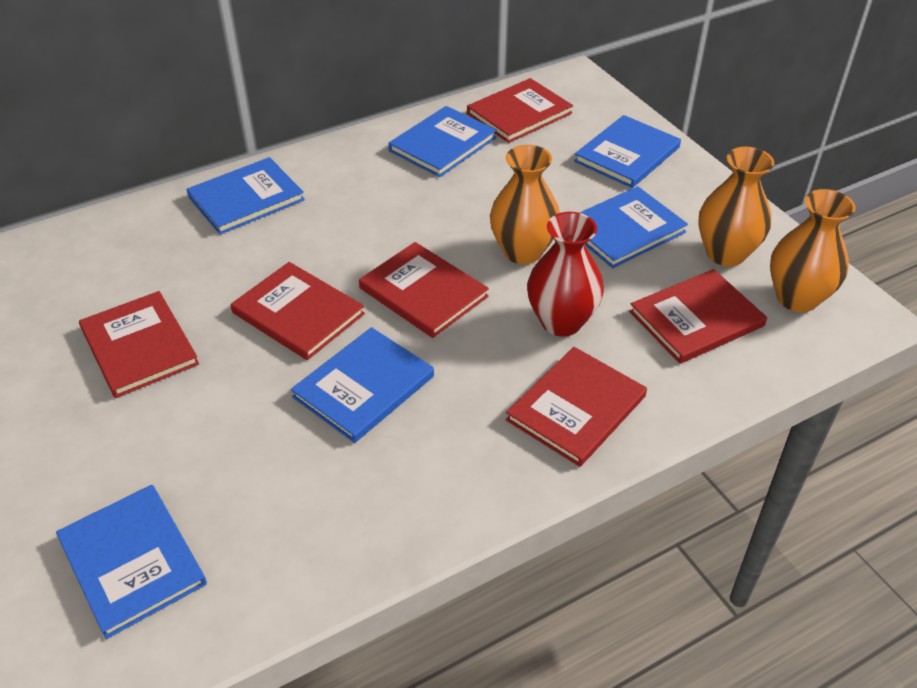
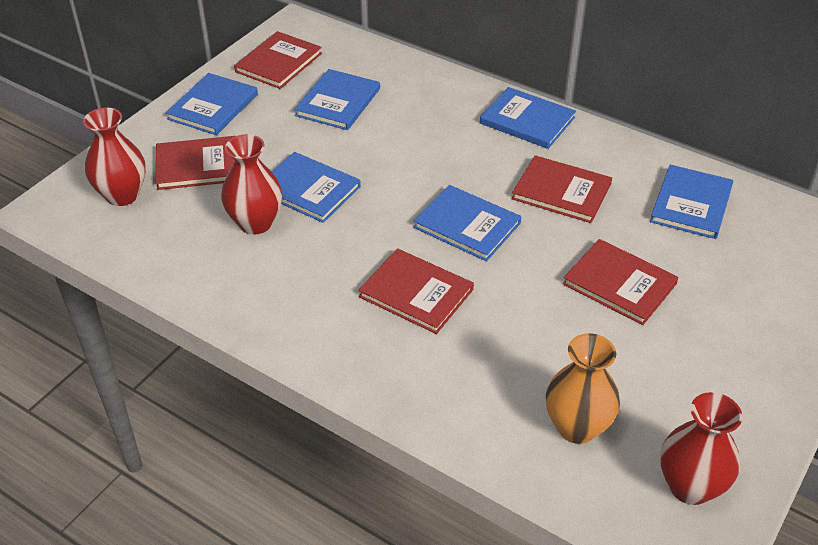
orange vase: [490,145,560,264] [698,147,774,266] [770,189,856,312] = 3 -> [546,333,620,444] = 1
red book: [79,291,199,398] [230,262,365,360] [359,242,489,338] [467,78,573,143] [506,347,647,467] [629,269,767,364] = 6 -> [156,136,235,190] [234,31,322,89] [358,248,474,334] [512,155,612,223] [563,239,679,325] = 5
red vase: [527,212,604,337] = 1 -> [83,107,146,206] [221,134,282,235] [660,392,743,505] = 3

